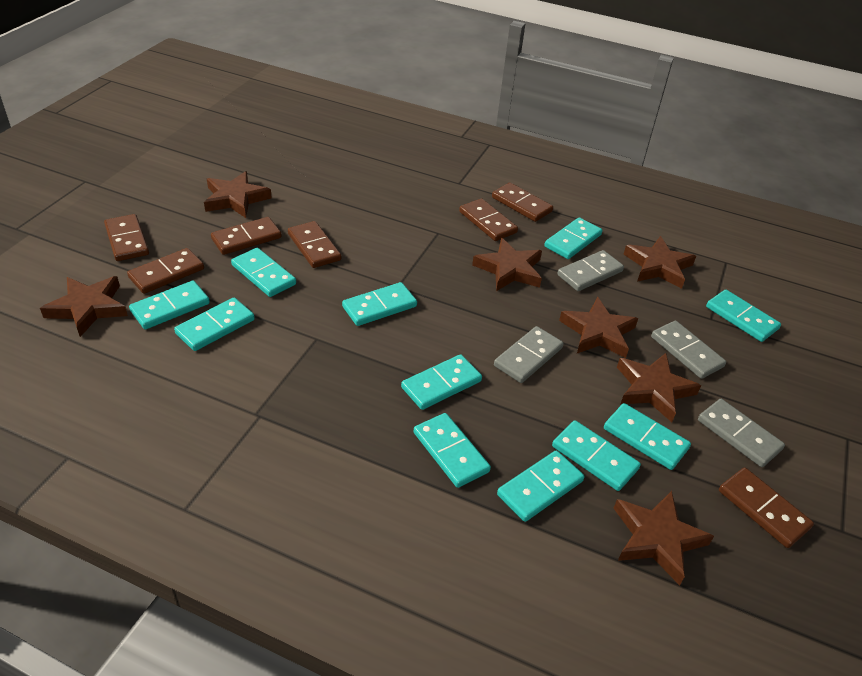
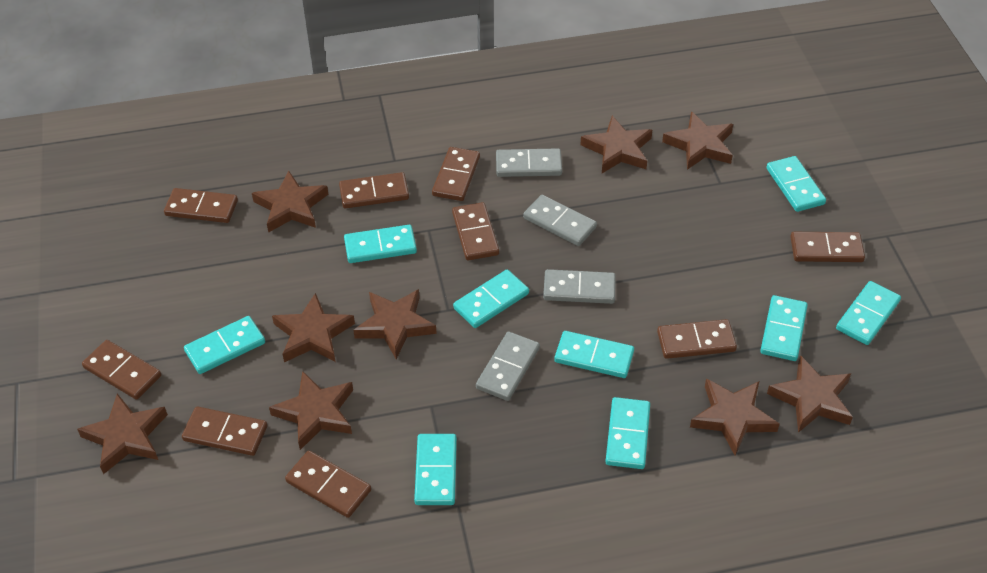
brown domino: [104,214,149,261] [127,248,204,294] [211,217,282,255] [288,221,341,268] [459,198,518,241] [492,182,553,222] [719,467,814,548] = 7 -> [82,340,161,400] [164,188,238,223] [182,406,267,456] [285,451,371,518] [339,172,409,208] [432,147,480,201] [452,202,499,261] [657,319,737,359] [790,232,865,262] = 9
brown star: [40,276,128,337] [204,171,272,218] [472,238,542,291] [559,297,638,358] [613,491,714,585] [617,353,701,422] [624,236,696,289] = 7 -> [77,394,168,474] [252,171,329,233] [269,371,353,450] [272,293,355,362] [353,289,437,359] [580,116,652,173] [662,111,733,170] [690,379,780,456] [767,355,853,433] = 9
turquoise domino: [129,281,210,329] [174,298,255,351] [231,248,296,297] [342,282,417,326] [401,354,482,410] [414,413,491,488] [497,450,584,522] [544,217,602,259] [552,420,641,491] [604,403,691,470] [706,290,781,342] = 11 -> [184,316,265,374] [344,225,417,263] [414,434,457,505] [453,269,529,328] [554,331,634,378] [605,397,650,469] [760,295,808,361] [767,156,826,212] [836,281,901,345] = 9

